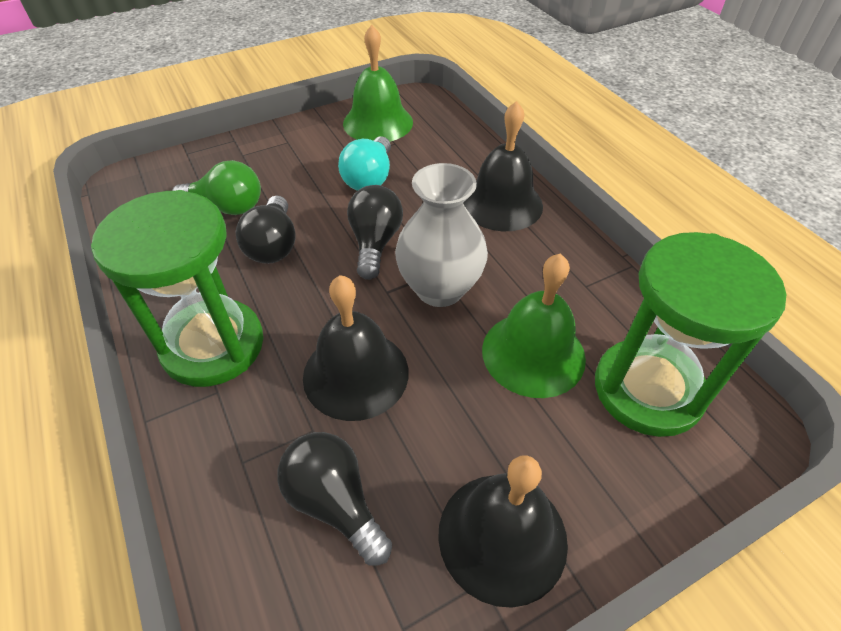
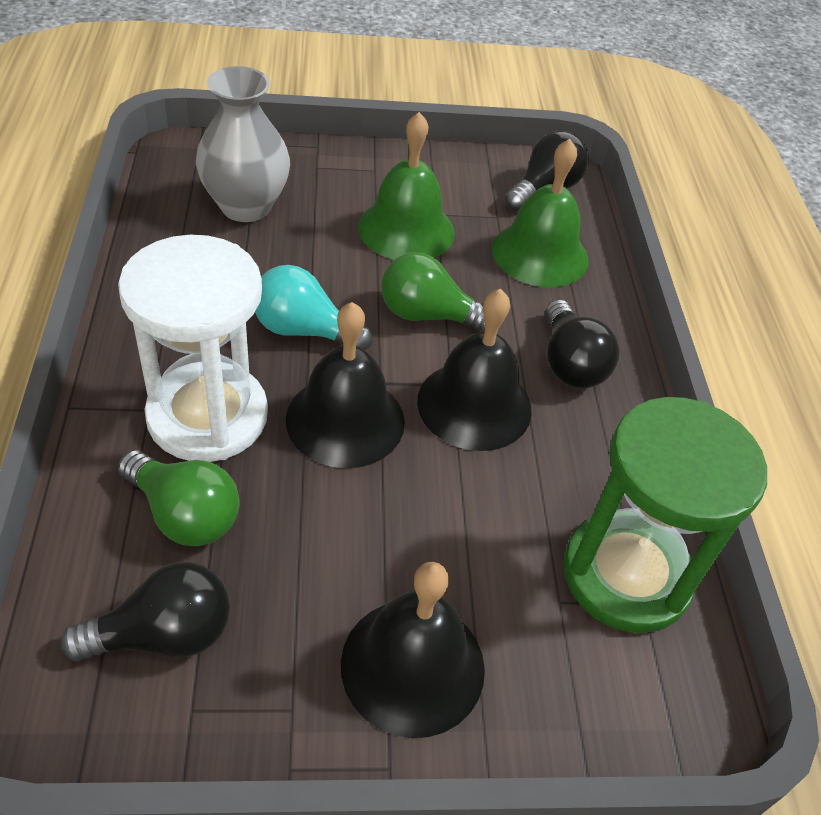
green hourglass: [91,190,263,387] [595,232,786,437] = 2 -> [563,397,767,633] = 1
green light bulb: [172,160,261,215] = 1 -> [118,450,240,546] [381,252,485,332] = 2
white hourglass: none = 0 -> [118,235,268,462] = 1

